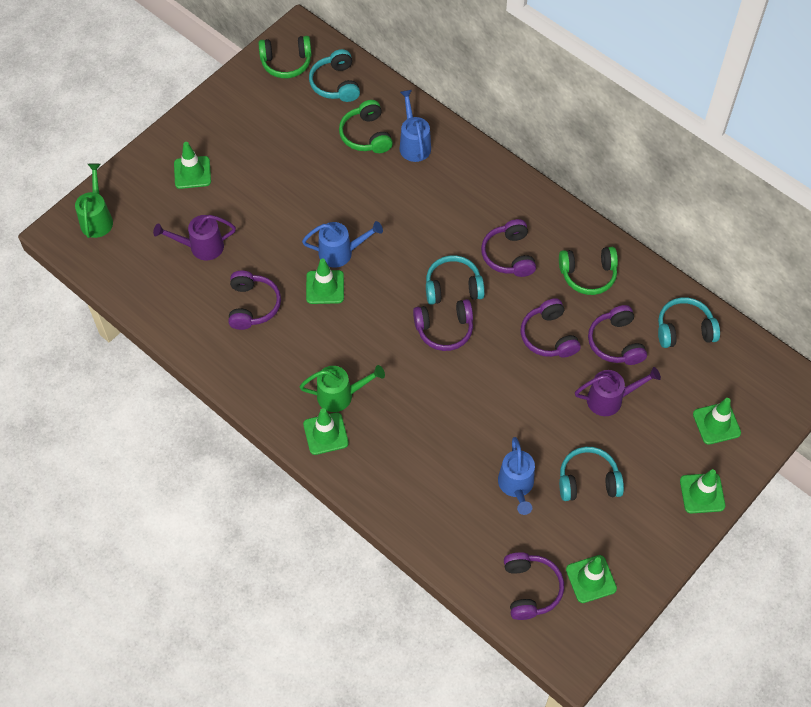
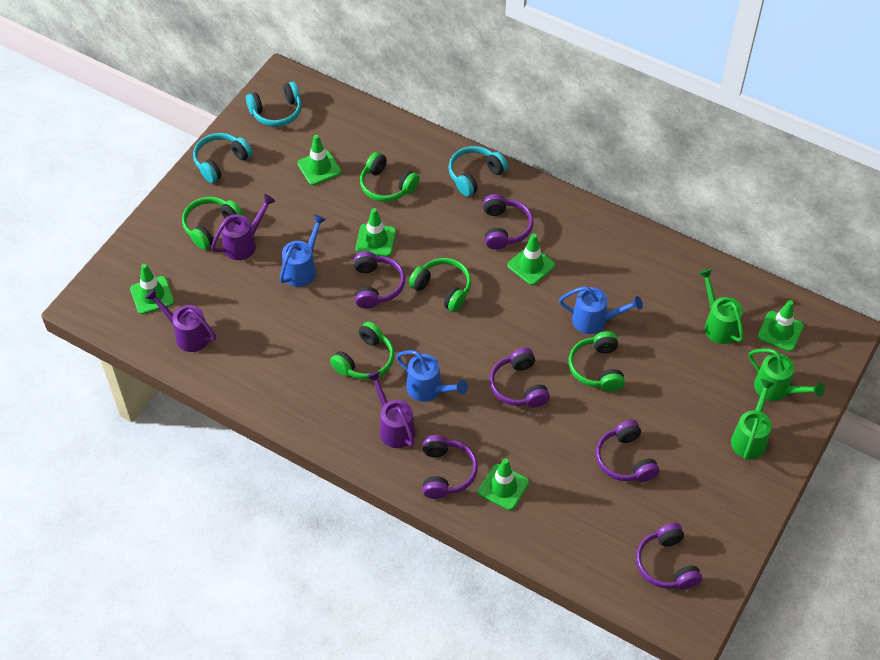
green headphones: [258,36,312,78] [339,100,393,153] [559,247,618,295] = 3 -> [182,197,243,250] [330,321,394,380] [360,152,420,202] [409,258,471,312] [569,331,625,391] = 5
green watering can: [75,163,113,238] [299,365,385,412] = 2 -> [699,269,744,344] [731,379,775,460] [749,349,825,401] = 3
purple watering can: [153,215,236,261] [575,367,661,416] = 2 -> [145,289,216,352] [211,194,276,260] [367,371,415,448] = 3
turquoise headphones: [309,49,360,102] [426,255,485,305] [559,447,624,501] [658,297,720,348] = 4 -> [193,133,253,183] [246,82,302,127] [448,146,508,197] = 3

